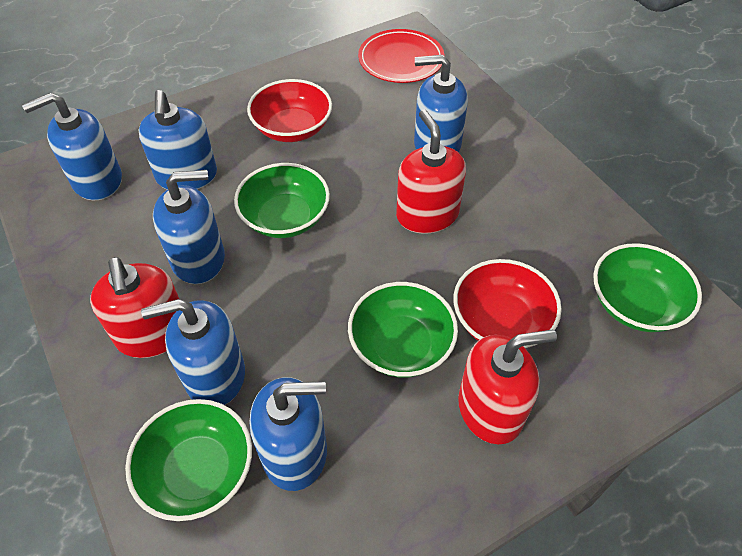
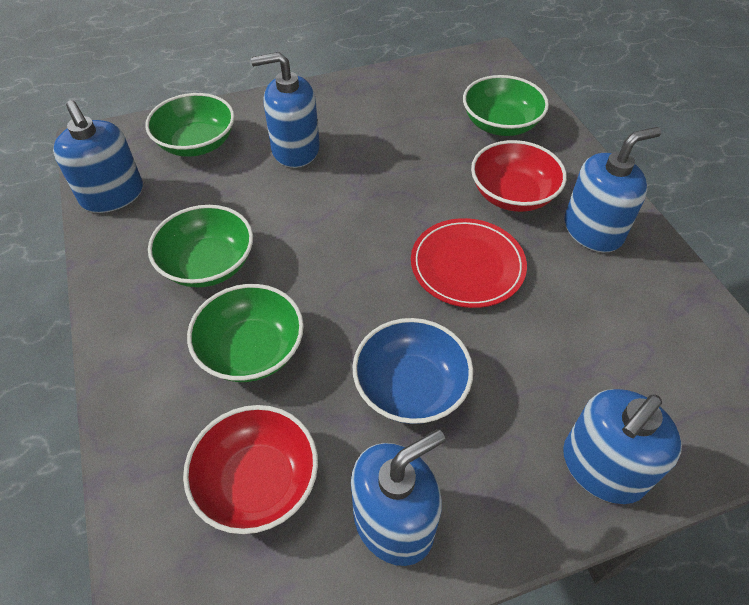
blue bowl: none = 0 -> [353,318,473,424] = 1
blue soap dispenser: [22,92,122,200] [139,90,217,190] [141,299,245,405] [153,170,225,284] [250,377,327,491] [414,55,468,153] = 6 -> [53,100,143,213] [251,52,320,168] [351,429,445,566] [563,389,682,504] [565,127,661,252] = 5
red soap dispenser: [90,257,179,358] [396,109,466,234] [458,330,557,444] = 3 -> none = 0

